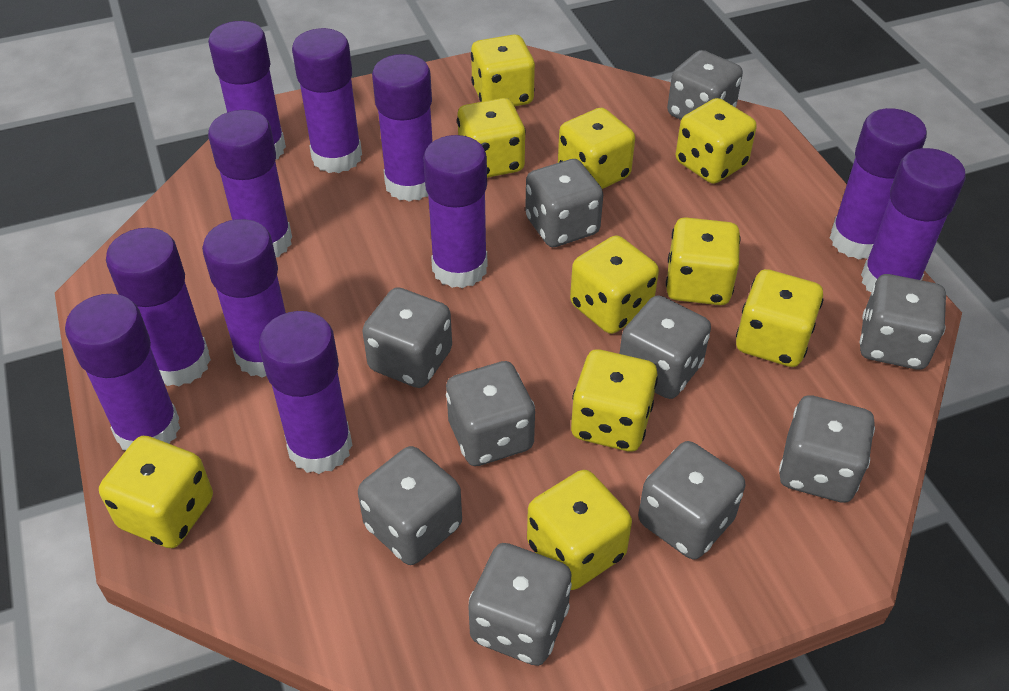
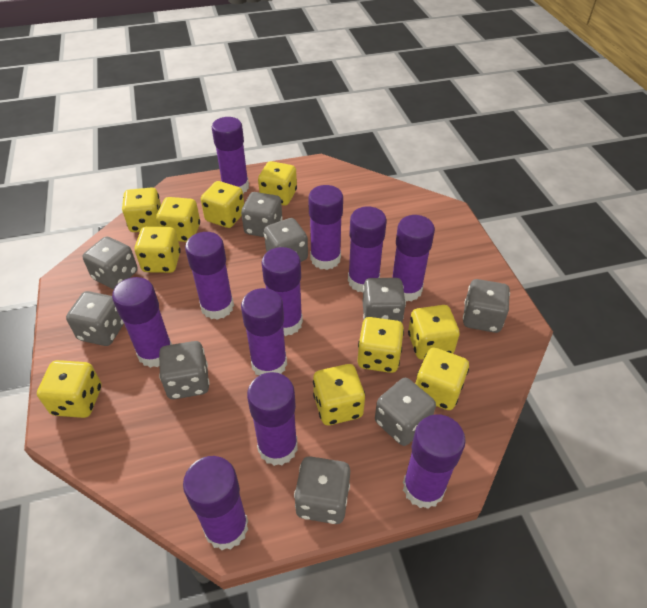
grey dice: [358,446,462,565] [362,287,452,388] [446,361,535,466] [468,543,572,666] [525,159,603,247] [620,295,711,399] [638,441,745,559] [667,50,743,120] [779,395,875,503] [860,274,946,370] = 10 -> [66,291,124,346] [82,236,138,289] [159,341,210,399] [241,192,283,237] [264,218,308,262] [294,456,350,524] [363,278,406,322] [375,378,436,446] [463,279,510,333] = 9

